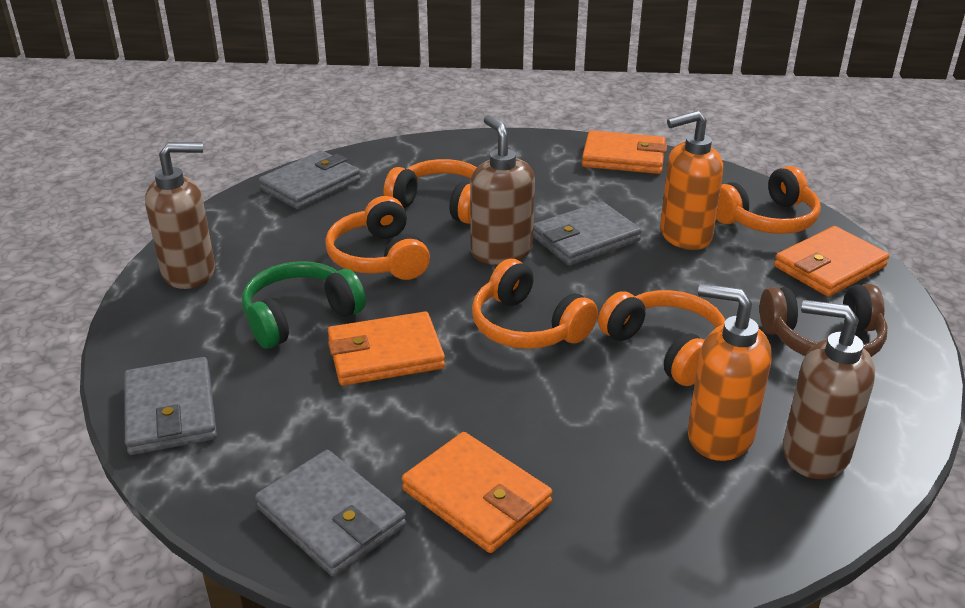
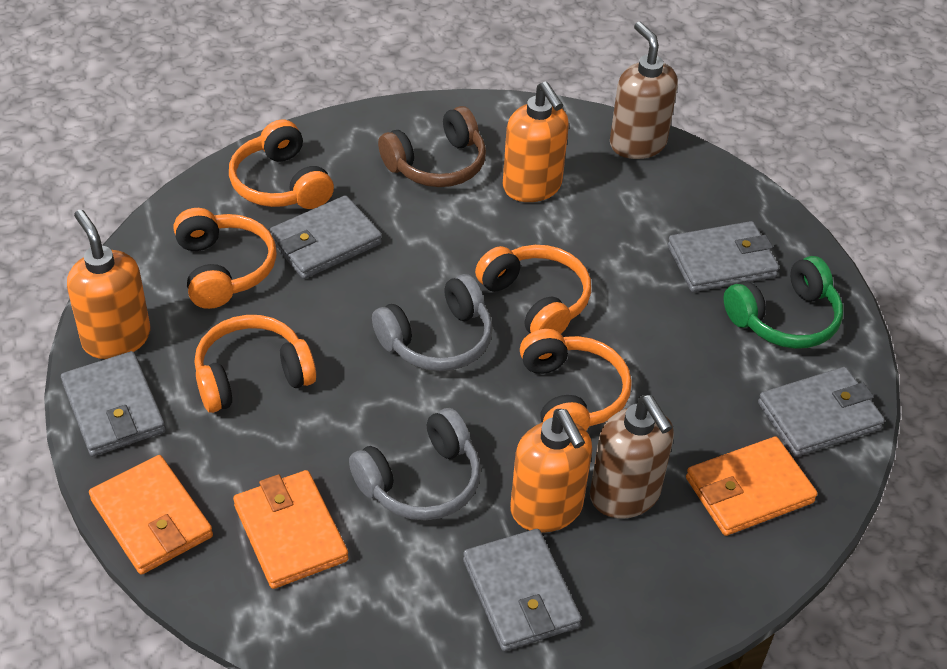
brown soap dispenser: [145,142,215,289] [470,115,535,265] [783,300,875,479] = 3 -> [590,395,674,518] [610,22,678,159] = 2
grey headphones: none = 0 -> [349,408,481,521] [372,274,493,371] = 2
grey wallet: [124,357,217,455] [255,450,406,577] [259,151,360,209] [533,201,641,266] = 4 -> [61,351,166,456] [268,195,382,279] [463,529,582,651] [668,221,779,292] [758,367,885,457] = 5
orange soap dispenser: [660,111,723,250] [688,284,772,461] = 2 -> [67,210,150,359] [503,82,569,202] [510,409,592,533] = 3
orange wallet: [328,312,445,386] [402,432,552,553] [582,130,667,174] [774,226,889,297] = 4 -> [89,455,213,575] [233,470,348,589] [686,437,818,536] = 3

